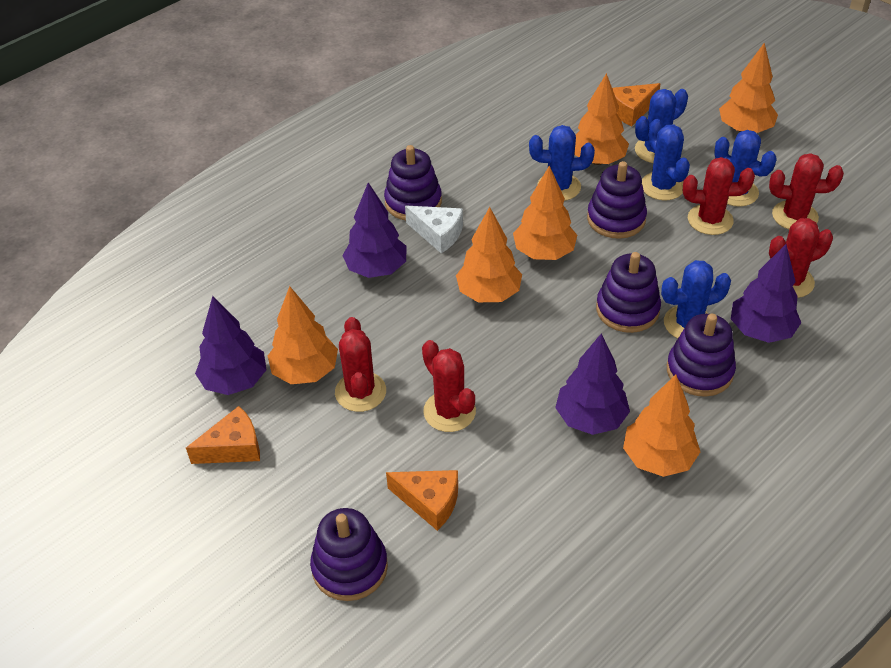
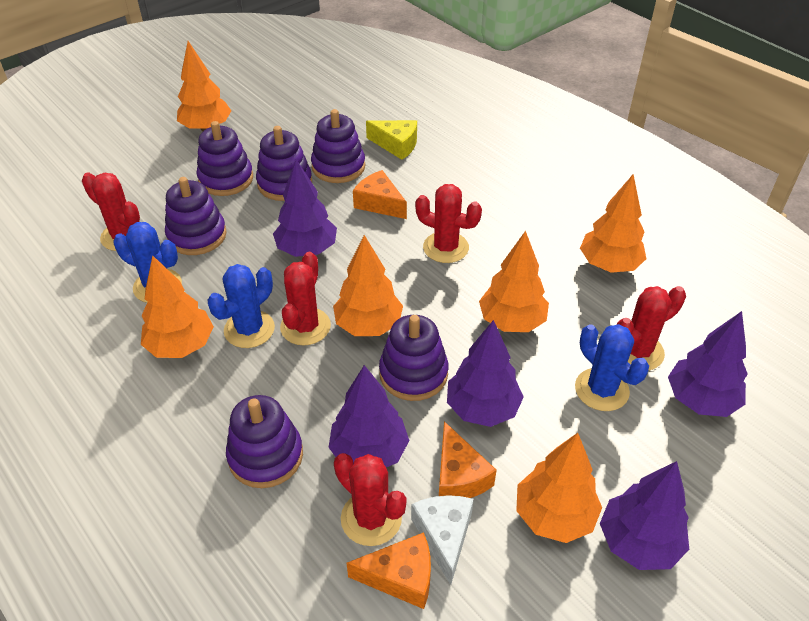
blue cactus: [529,125,595,201] [635,89,688,163] [642,119,690,200] [661,260,731,338] [714,130,777,207] = 5 -> [114,222,182,303] [208,264,275,348] [575,324,649,411] = 3
purple stacking toy: [310,508,388,601] [384,145,442,220] [587,161,647,239] [596,252,661,333] [667,314,736,397] = 5 -> [165,177,227,255] [197,121,253,196] [226,395,303,488] [256,126,312,201] [311,109,365,183] [379,315,448,401] = 6
purple tree: [195,296,267,395] [342,183,406,278] [555,333,630,435] [731,244,801,343] = 4 -> [273,159,337,257] [328,365,409,467] [447,320,524,427] [600,461,689,570] [668,311,748,417] = 5
yellow cheese: none = 0 -> [366,120,417,160] = 1

